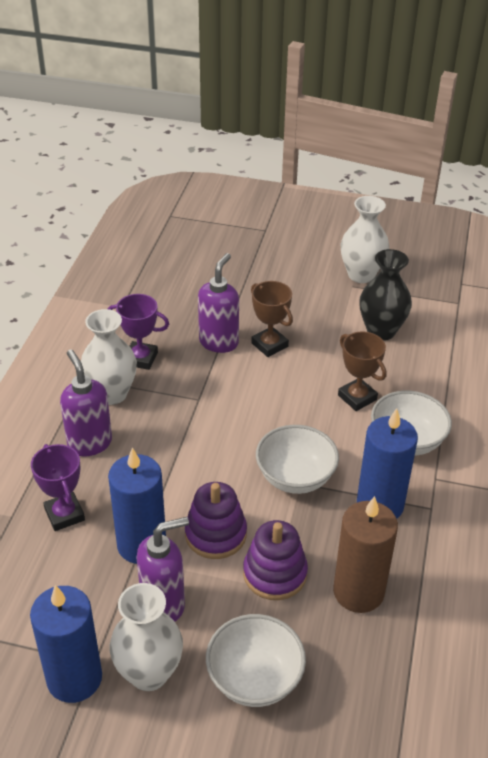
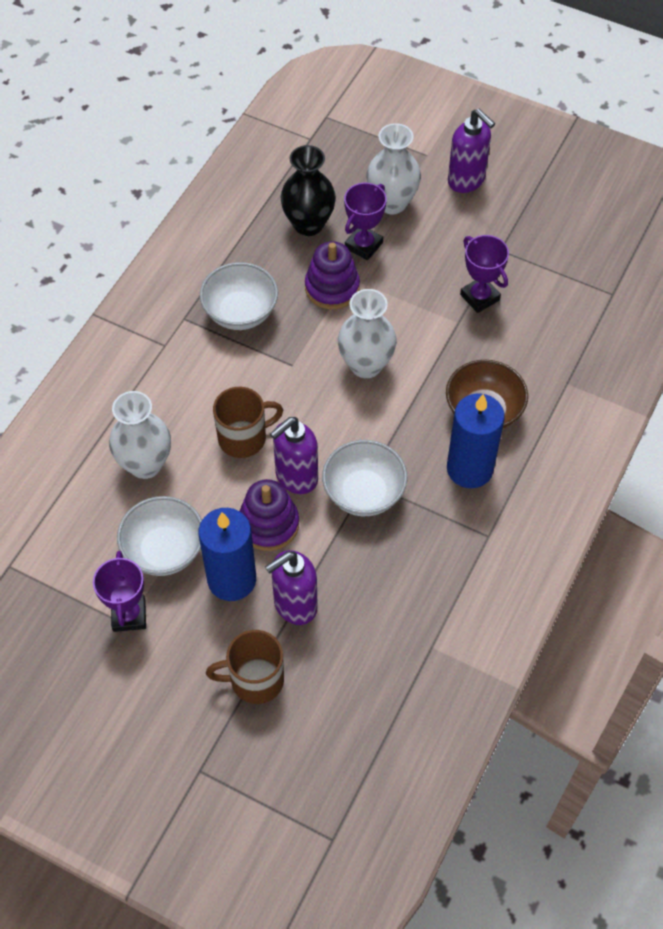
blue candle: [30,585,102,703] [108,448,166,564] [357,408,418,519] = 3 -> [199,508,256,601] [447,393,505,488] = 2
brown bowl: none = 0 -> [446,360,528,429] = 1
brown candle: [333,496,398,613] = 1 -> none = 0
brown mug: none = 0 -> [206,630,284,704] [213,387,283,458] = 2
brown trophy: [251,281,293,357] [338,332,387,411] = 2 -> none = 0
purple trophy: [31,444,85,531] [107,294,169,370] = 2 -> [93,551,146,632] [344,183,387,260] [460,235,509,313] = 3

